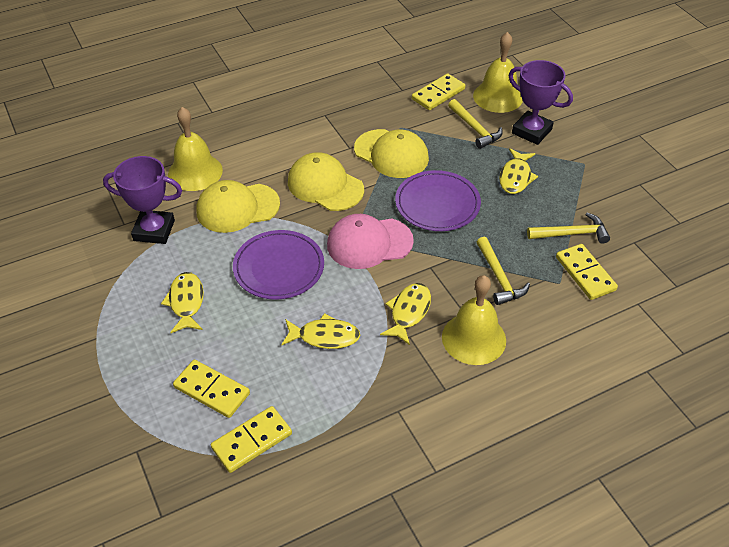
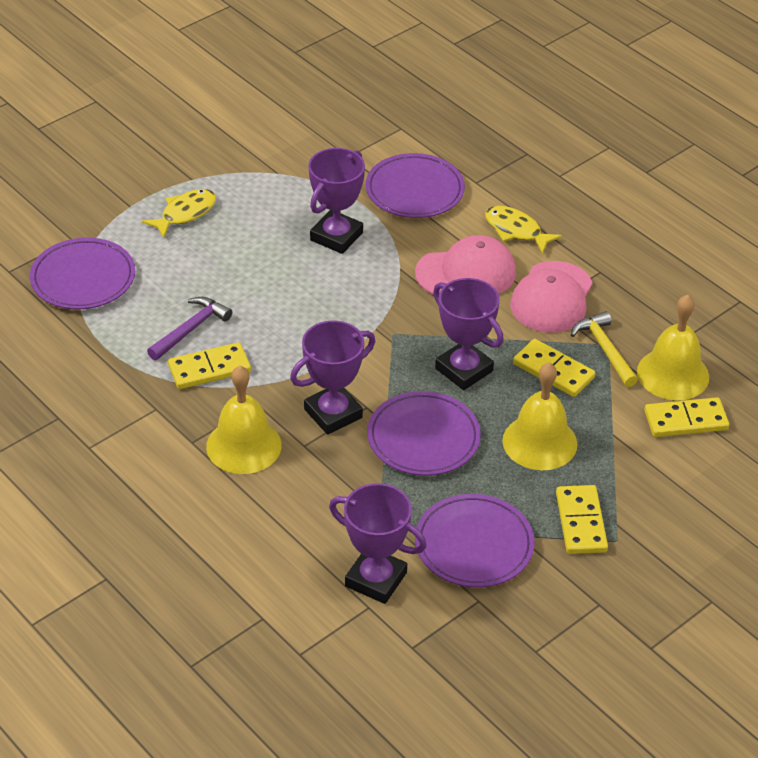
pink cap: [327,214,414,269] = 1 -> [415,235,516,295] [510,261,593,333] = 2
purple hammer: none = 0 -> [147,297,232,360] = 1
purple plate: [233,230,324,300] [395,170,481,231] = 2 -> [30,238,135,309] [366,153,465,218] [367,391,481,476] [415,494,535,587] = 4
purple trophy: [103,156,182,244] [508,60,573,145] = 2 -> [290,321,375,435] [309,148,365,254] [329,483,427,604] [433,278,504,390] = 4
yellow cap: [196,180,280,233] [288,152,364,211] [354,129,429,178] = 3 -> none = 0
yellow fish: [161,272,204,333] [281,313,360,349] [380,283,431,345] [499,148,538,194] = 4 -> [142,189,216,238] [485,206,562,254] = 2
yellow hammer: [448,99,502,149] [477,237,530,305] [527,213,610,244] = 3 -> [571,311,638,387] = 1

